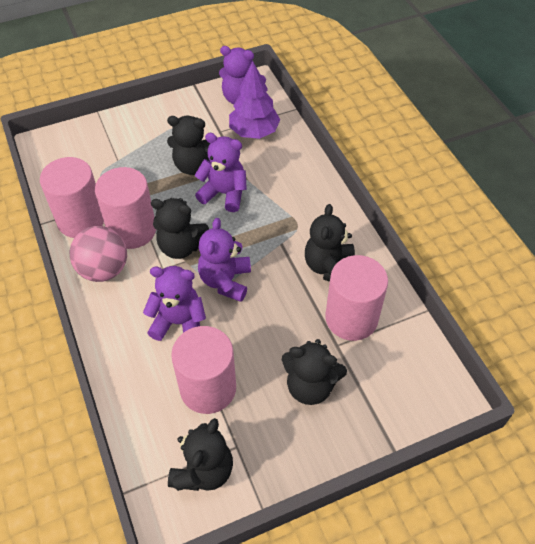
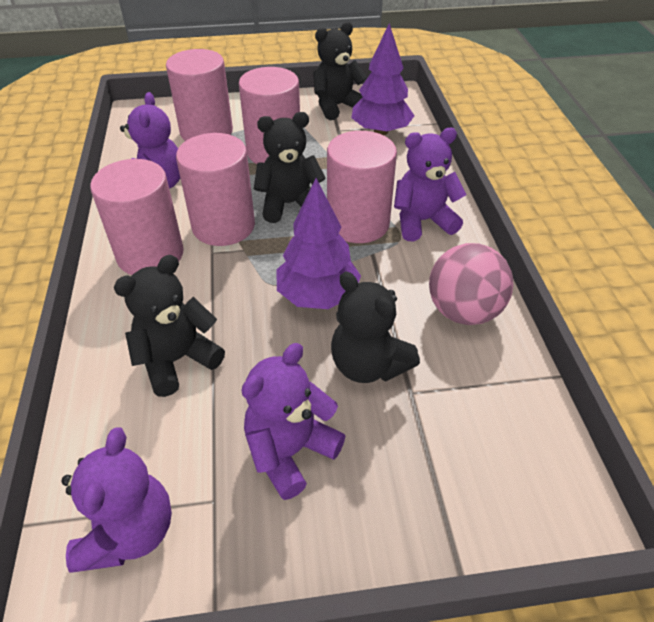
black teddy bear: [151,198,209,259] [167,116,210,175] [168,418,233,491] [282,339,347,405] [305,204,355,282] = 5 -> [114,255,225,397] [254,112,326,223] [313,22,368,120] [331,272,420,383] = 4
pink cylinder: [40,157,104,238] [95,167,156,249] [171,326,236,414] [325,255,388,341] = 4 -> [90,159,184,275] [166,49,233,141] [176,133,255,246] [239,67,300,164] [327,131,397,243] = 5
purple tree: [229,61,281,139] = 1 -> [276,178,361,309] [351,23,414,135] = 2

